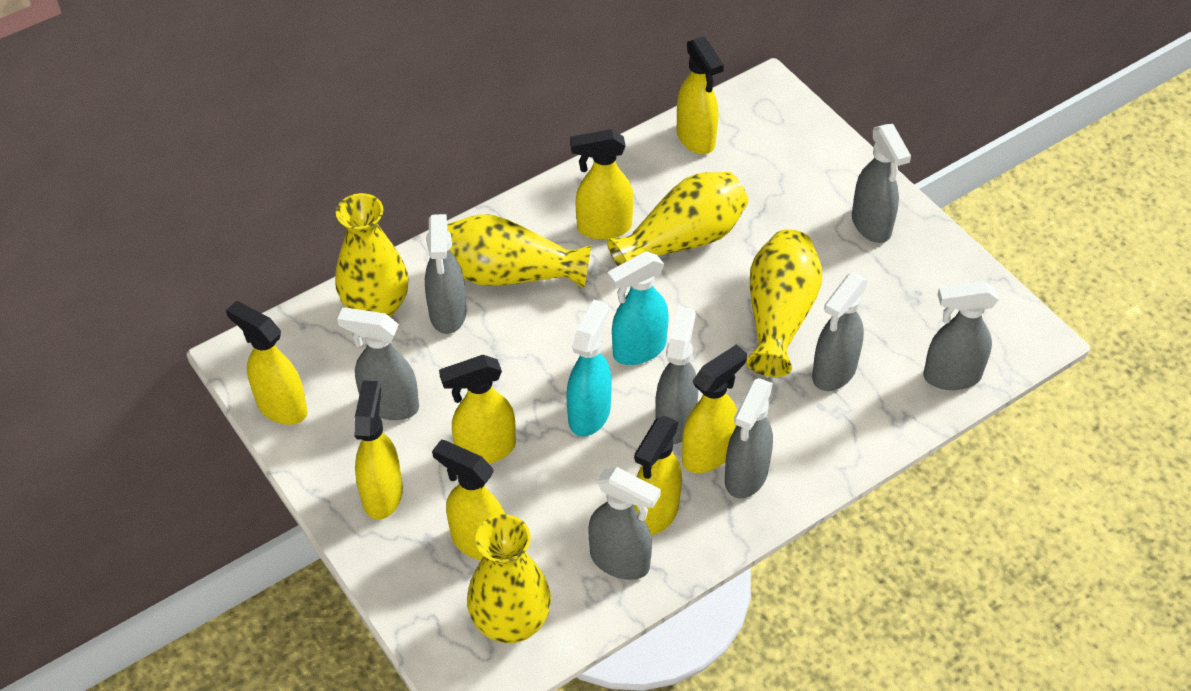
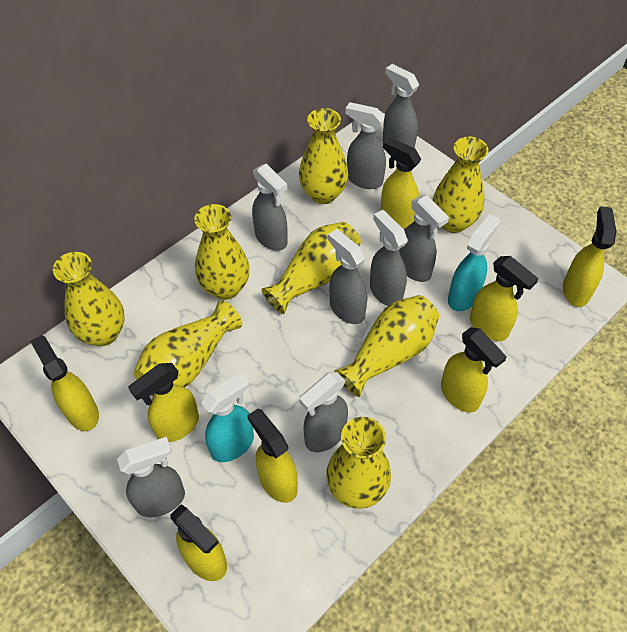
yellow vase: [335,193,409,317] [447,214,591,289] [467,514,551,643] [607,172,748,266] [746,230,822,377] = 5 -> [53,252,125,346] [134,300,242,396] [194,204,250,300] [261,222,361,314] [299,108,348,204] [326,417,391,509] [335,295,439,397] [433,137,488,233] = 8

